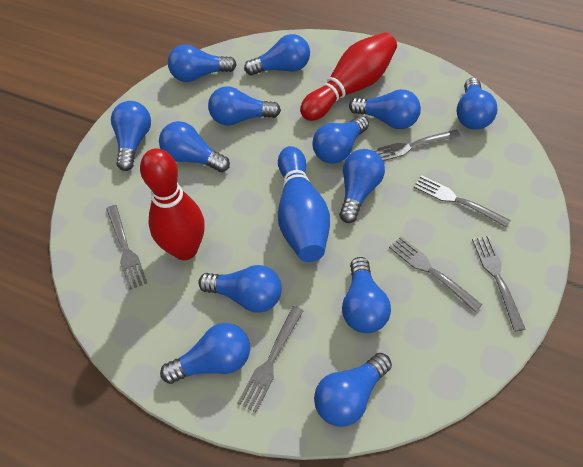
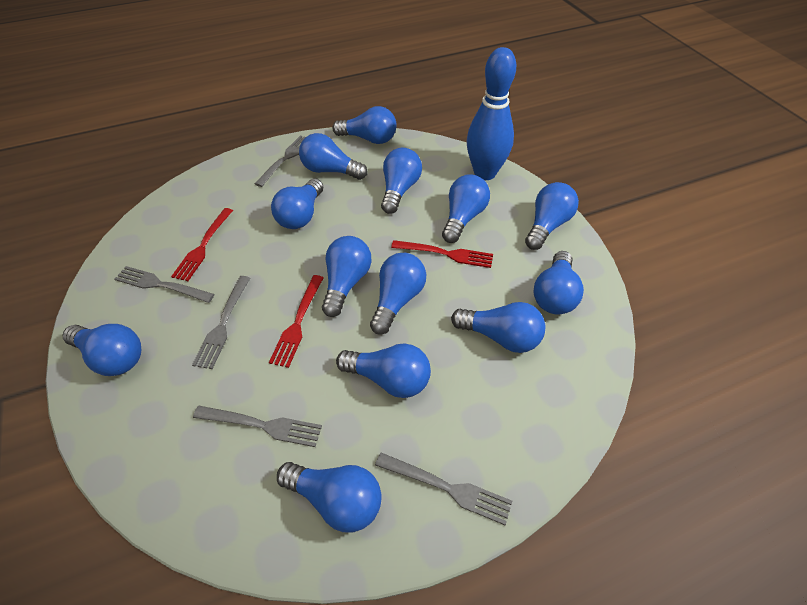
grey fork: [106,205,147,290] [238,306,303,412] [372,129,460,161] [389,236,482,312] [414,175,511,228] [472,236,526,332] = 6 -> [114,266,214,303] [192,276,250,369] [193,406,322,447] [255,136,305,187] [375,453,512,525] = 5
red bowling pin: [140,148,204,260] [300,32,397,121] = 2 -> none = 0
red fork: none = 0 -> [171,208,233,281] [269,275,324,368] [391,240,493,268] = 3

